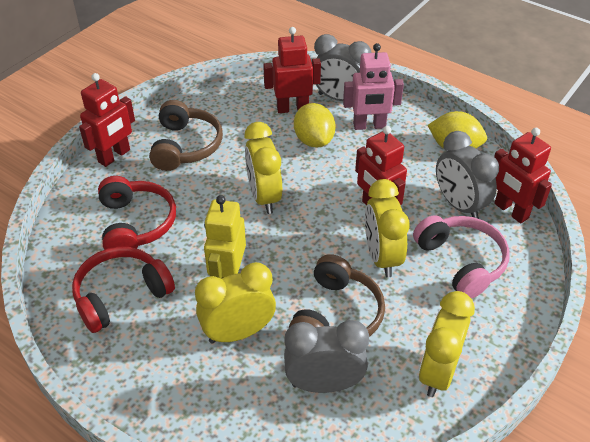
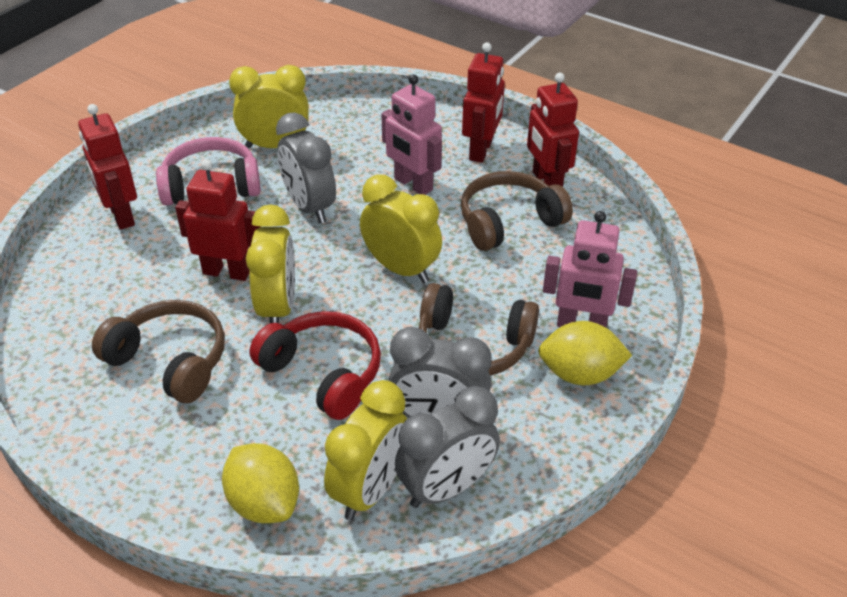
brown headphones: [149,100,223,171] [289,254,385,337] = 2 -> [92,300,225,403] [419,283,539,376] [461,171,573,251] = 3
pink robot: [343,43,404,130] = 1 -> [381,74,442,195] [543,211,637,327] = 2
red headphones: [72,247,175,333] [98,176,176,250] = 2 -> [249,311,381,420] = 1
yellow robot: [204,195,246,279] = 1 -> none = 0

